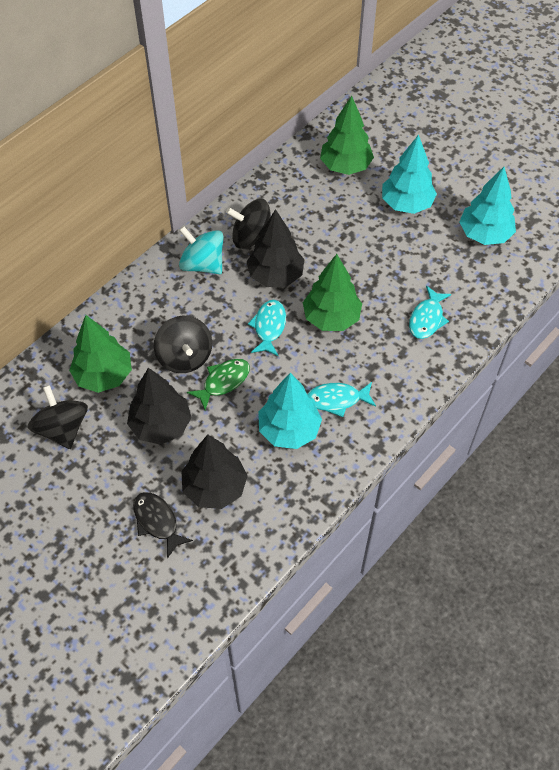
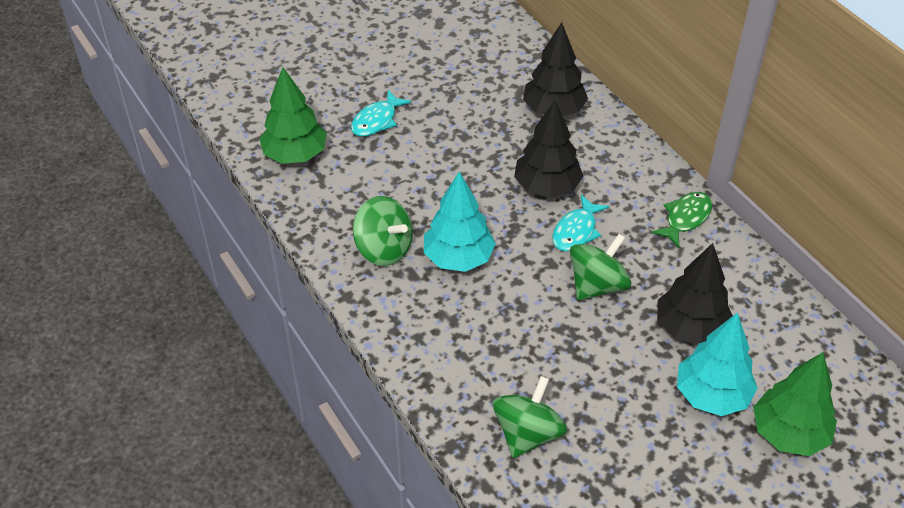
black fish: [133,492,193,559] = 1 -> none = 0
black spinning top: [28,385,88,449] [154,316,212,373] [226,199,271,249] = 3 -> none = 0
green spinning top: none = 0 -> [353,196,413,266] [493,376,567,458] [570,234,631,300] = 3
green tree: [69,315,132,393] [303,254,362,331] [320,96,374,175] = 3 -> [259,67,327,164] [753,352,837,456] = 2
turquoise fish: [248,300,286,356] [307,382,376,417] [409,286,451,339] = 3 -> [351,90,411,136] [552,195,609,252] = 2
turquoise spinning top: [179,226,223,274] = 1 -> none = 0
turquoise tree: [258,373,322,449] [382,135,437,214] [459,167,516,245] = 3 -> [424,171,496,272] [677,312,758,416] = 2

